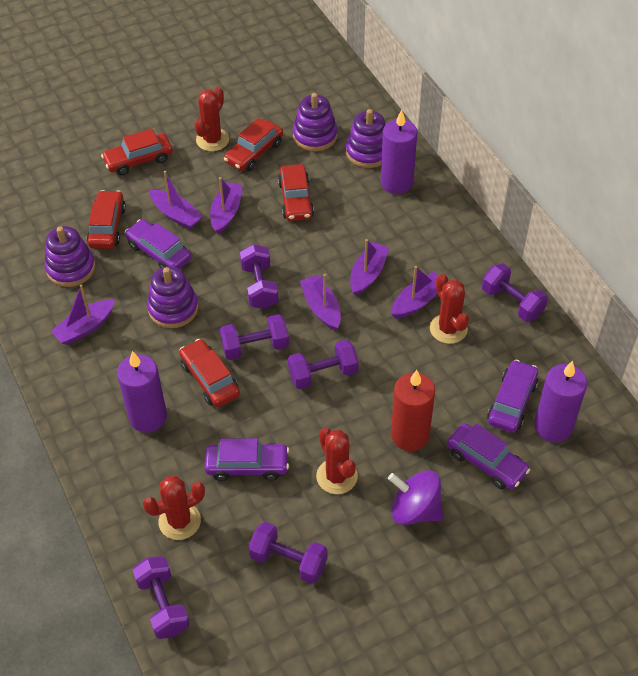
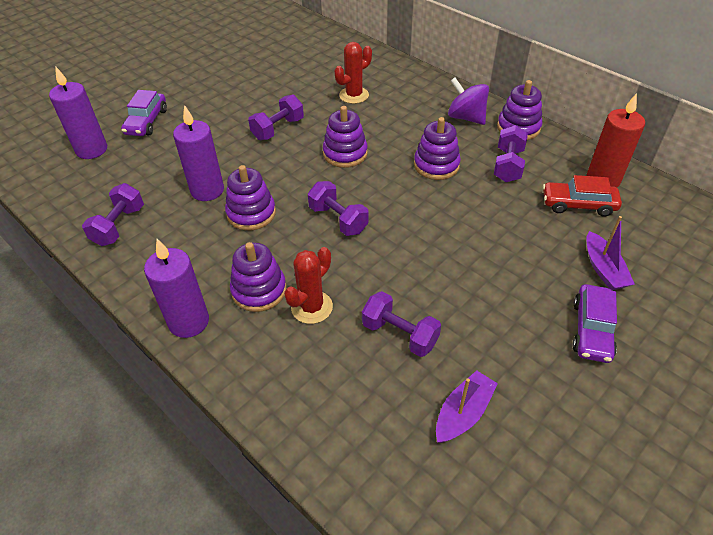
purple boat: [51,284,115,345] [150,171,203,229] [210,177,242,234] [300,274,341,331] [350,239,390,296] [391,266,439,319] = 6 -> [436,370,498,443] [586,216,635,290] = 2
purple car: [125,219,191,269] [204,438,289,481] [447,423,530,489] [487,360,538,433] = 4 -> [121,90,167,136] [572,284,617,363] = 2
purple dumbbell: [133,556,190,639] [220,314,289,360] [240,244,279,309] [248,522,328,584] [288,340,359,389] [482,263,548,322] = 6 -> [82,183,144,246] [248,94,304,140] [308,181,369,236] [362,291,441,357] [494,125,528,182] = 5
purple stacking toy: [45,226,95,287] [147,266,198,328] [293,93,338,151] [346,109,385,168] = 4 -> [225,165,276,231] [230,242,286,312] [323,106,368,168] [414,117,461,180] [497,80,542,140] = 5
red cactus: [143,476,205,540] [194,87,229,151] [316,428,358,494] [430,274,469,344] = 4 -> [284,247,333,324] [335,42,372,104] = 2
red car: [87,190,126,249] [101,128,173,175] [179,339,240,407] [224,118,283,171] [278,164,314,221] = 5 -> [543,175,622,217] = 1

